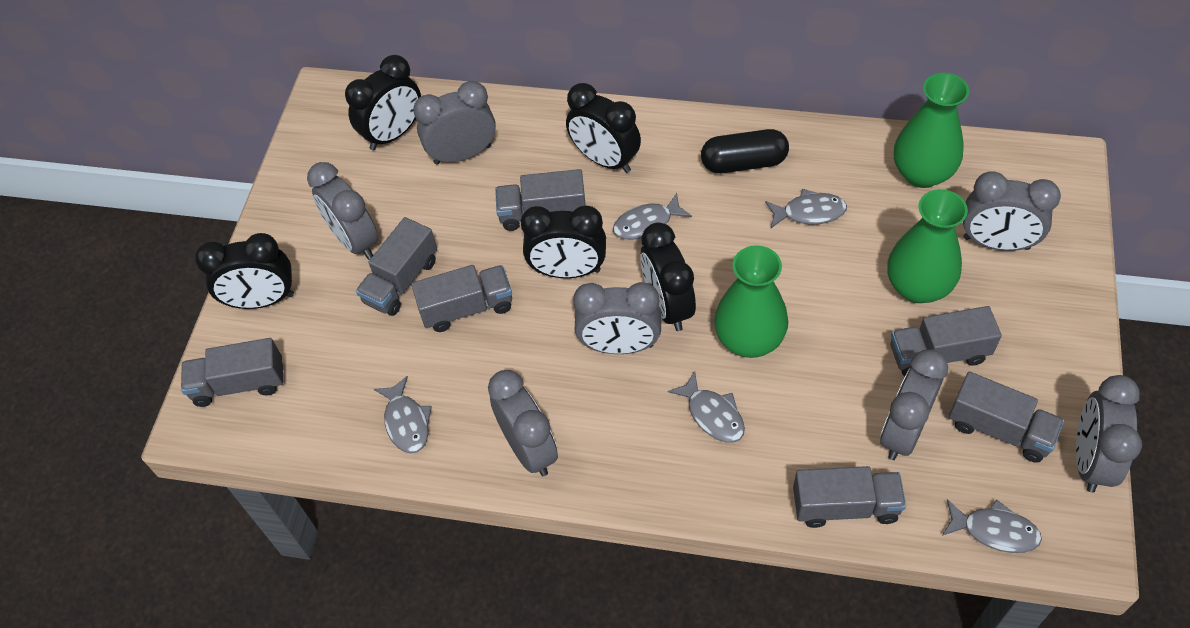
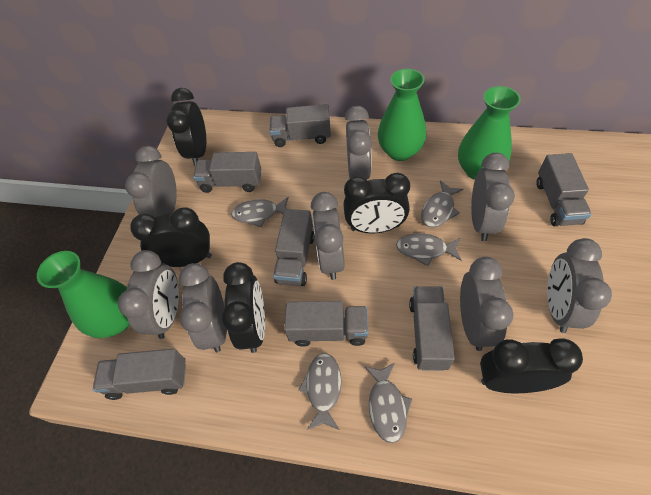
black capsule: [701,129,789,173] = 1 -> none = 0
grey clock: [307,162,378,260] [413,81,496,165] [488,370,558,476] [573,282,661,354] [880,349,948,460] [963,171,1061,251] [1076,375,1142,493] = 7 -> [118,250,179,339] [125,146,177,218] [179,263,227,352] [311,192,345,280] [345,106,372,180] [460,257,514,351] [471,153,515,241] [547,238,612,333] = 8

